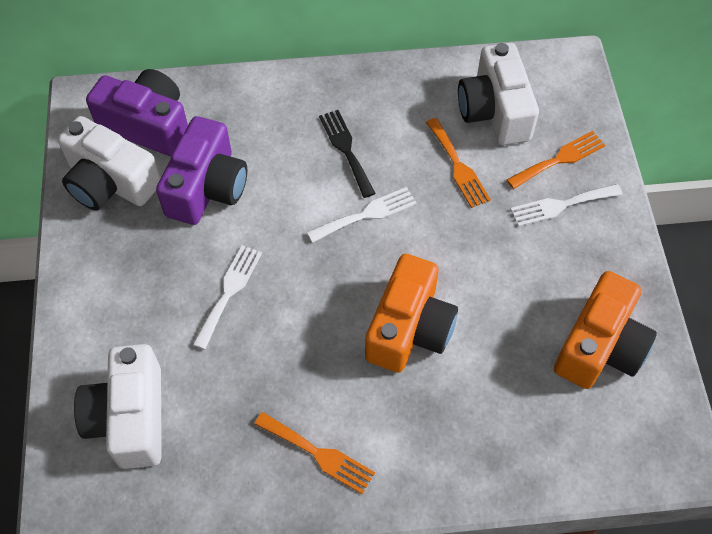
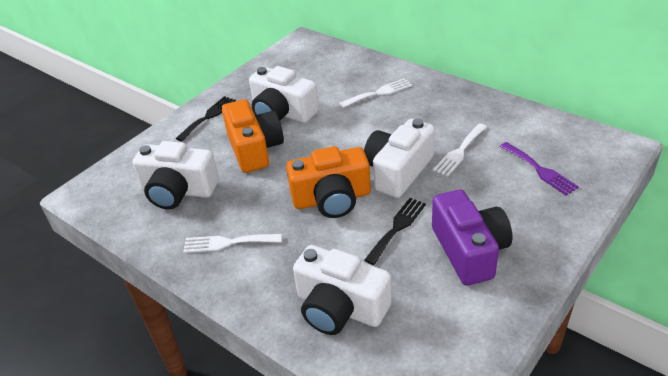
black fork: [319,110,376,198] = 1 -> [176,96,236,141] [364,198,426,265] = 2
orange fork: [254,412,375,494] [426,118,491,208] [507,131,605,189] = 3 -> none = 0
purple camera: [86,69,188,156] [156,116,247,225] = 2 -> [432,189,513,285] = 1
purple fork: none = 0 -> [500,142,579,195] = 1
white camera: [58,116,161,211] [74,344,162,469] [458,43,539,145] = 3 -> [133,141,219,209] [249,66,319,123] [293,245,392,335] [364,119,435,198] = 4

